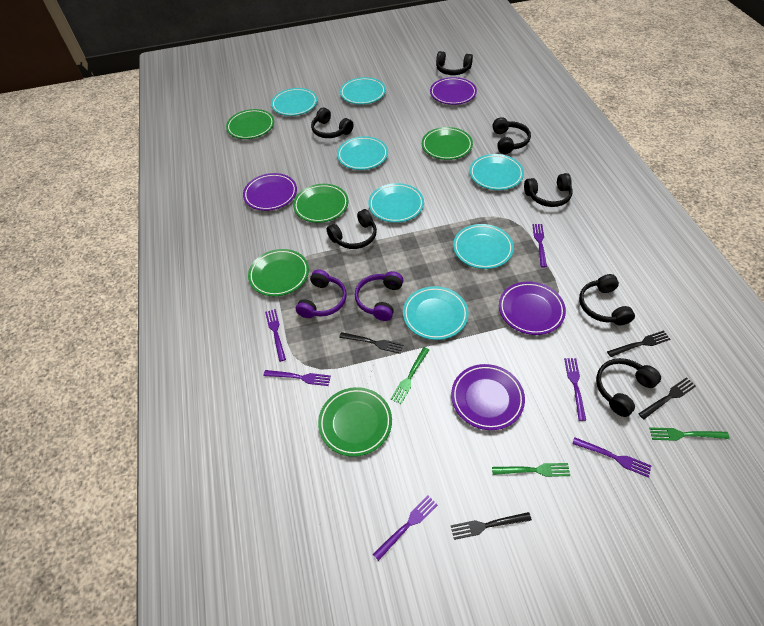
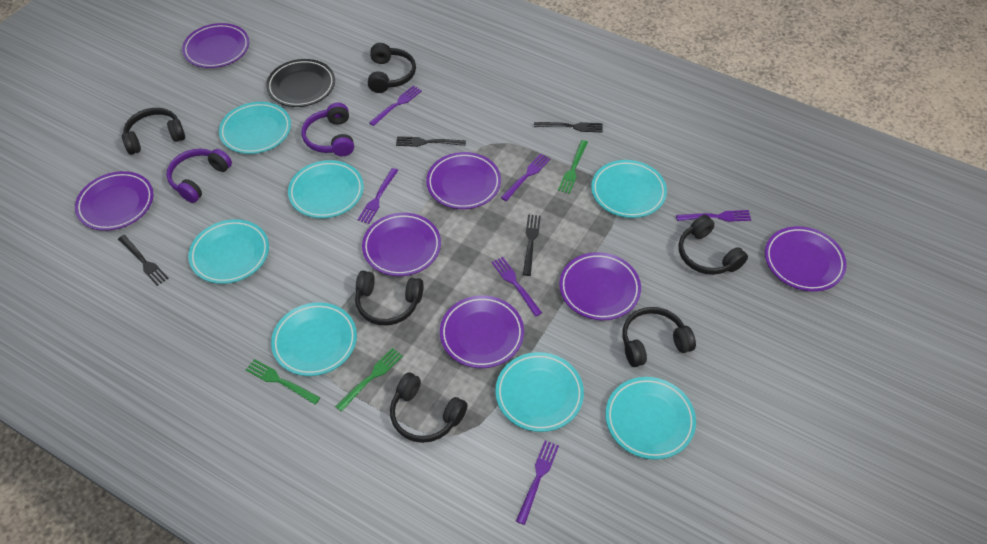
black headphones: [311,107,354,138] [327,209,377,249] [436,51,473,75] [492,117,531,154] [524,173,573,207] [579,274,635,325] [596,358,661,417] = 7 -> [122,108,185,155] [355,271,424,325] [368,43,416,93] [390,372,468,443] [622,307,696,367] [679,215,748,275] = 6
black plate: none = 0 -> [266,59,335,107] = 1
green plate: [226,109,274,139] [248,249,309,296] [293,184,348,223] [318,387,392,457] [422,127,473,160] = 5 -> none = 0
purple plate: [243,173,297,211] [430,77,477,105] [451,364,525,430] [499,282,566,335] = 4 -> [75,171,154,231] [182,23,249,68] [362,213,441,276] [426,152,501,209] [440,295,524,368] [559,252,641,320] [765,226,847,291] = 7

